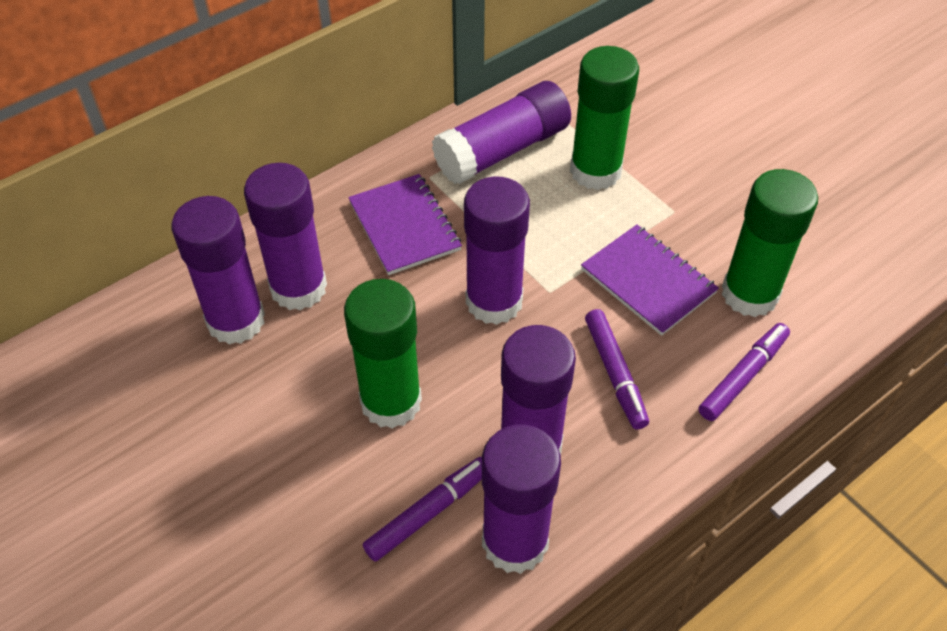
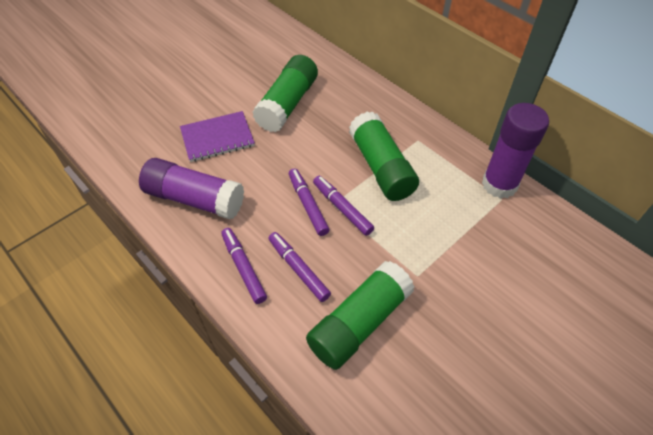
purple glue stick: [172,196,265,345] [244,163,327,311] [432,81,571,184] [464,176,530,325] [482,425,561,574] [501,325,576,454] = 6 -> [139,158,244,219] [482,103,549,199] = 2
purple marker: [363,457,482,562] [585,309,649,430] [699,323,790,421] = 3 -> [221,228,267,304] [268,232,331,302] [289,168,329,236] [313,176,374,236] = 4
purple notebook: [348,174,462,275] [581,225,719,336] = 2 -> [180,111,255,162] = 1

